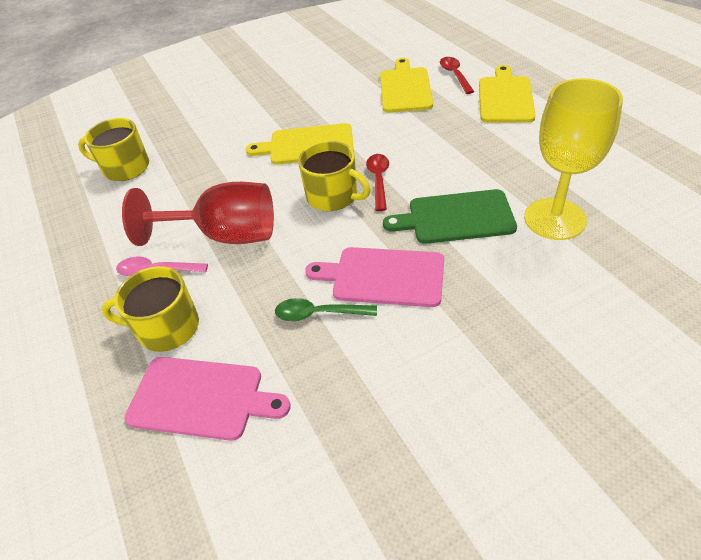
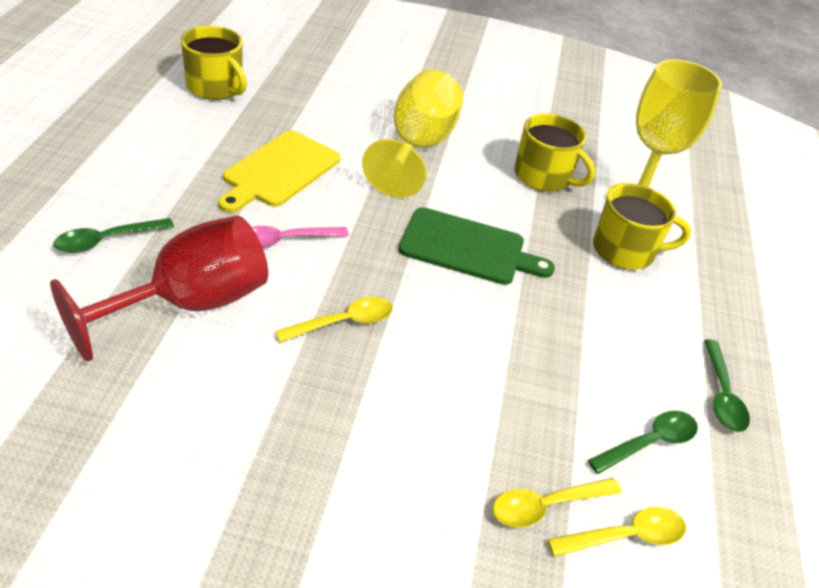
green spoon: [275,298,377,321] = 1 -> [53,218,174,253] [588,411,698,474] [704,339,750,432] = 3
pink cutting board: [124,357,291,441] [305,247,444,307] = 2 -> none = 0
red spoon: [366,154,389,211] [440,57,474,94] = 2 -> none = 0
yellow cutting board: [246,123,354,165] [380,58,433,113] [479,65,536,123] = 3 -> [218,130,340,213] = 1
yellow goblet: [524,78,623,240] = 1 -> [362,70,463,198] [605,59,722,199] = 2
yellow spoon: none = 0 -> [275,297,393,342] [492,478,622,527] [547,507,686,557] = 3

